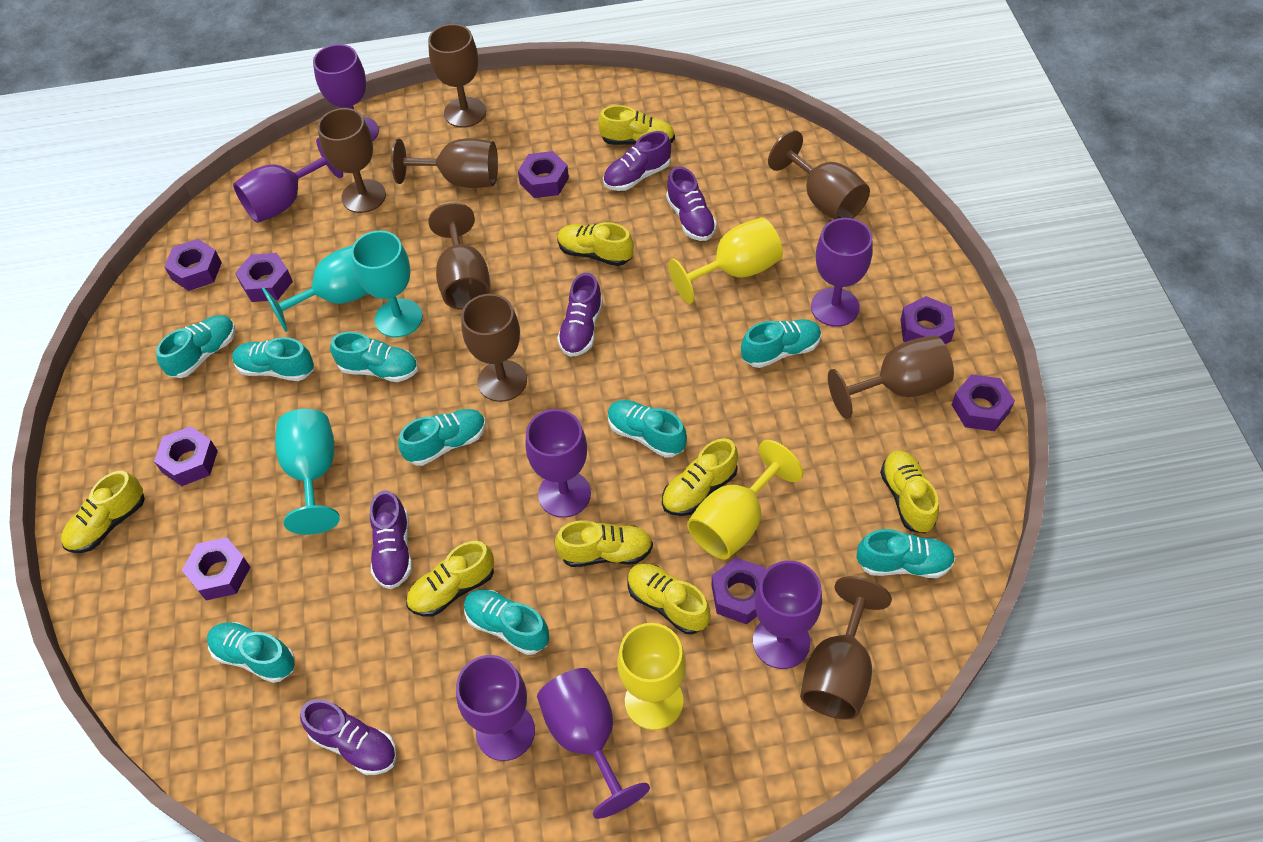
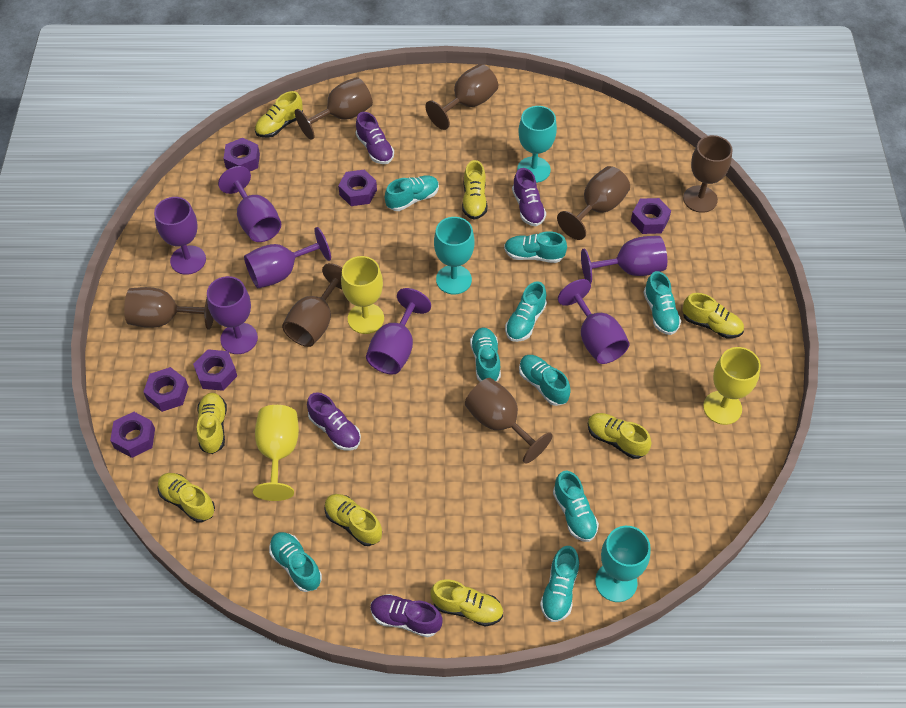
brown goblet: [318,108,386,213] [391,138,498,188] [428,24,486,128] [428,203,490,310] [461,294,527,402] [768,130,870,220] [800,576,892,720] [828,335,954,419] = 8 -> [124,287,214,330] [282,263,342,347] [295,77,373,140] [426,64,498,130] [465,378,553,464] [557,166,630,240] [683,135,733,213] = 7
purple nut: [154,426,218,486] [164,239,222,291] [182,537,250,600] [235,253,293,302] [518,151,569,198] [712,557,766,624] [900,296,955,344] [952,374,1015,431] = 8 -> [110,412,155,458] [143,367,189,412] [193,349,237,391] [223,138,260,171] [338,169,377,206] [631,198,671,234] = 6
purple shoe: [300,699,397,775] [370,490,412,589] [557,273,603,357] [603,131,671,191] [666,167,717,241] = 5 -> [307,392,361,450] [356,112,394,164] [371,594,443,637] [512,168,546,226] = 4

